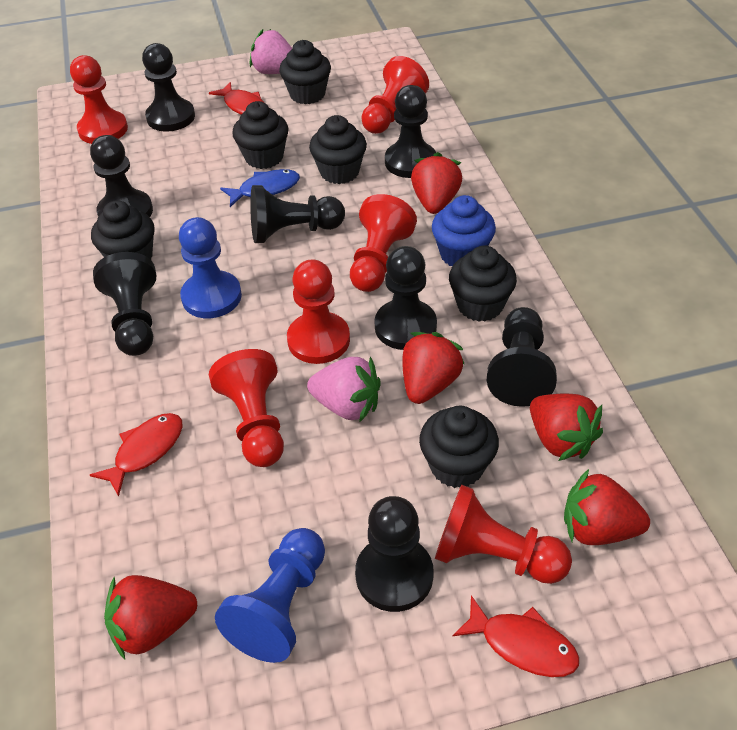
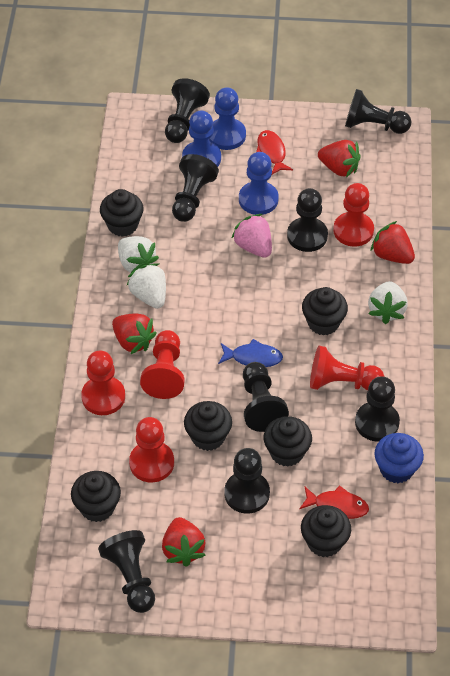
blue pawn: [179,217,242,318] [215,528,325,663] = 2 -> [182,110,221,167] [209,87,246,150] [239,152,279,215] = 3
pink strawberry: [250,29,292,74] [307,356,381,423] = 2 -> [231,214,272,258] = 1
red fish: [90,413,183,497] [209,82,263,114] [453,595,579,677] = 3 -> [256,130,293,174] [299,485,369,519] = 2
red pawn: [70,55,128,144] [209,349,284,467] [287,259,350,364] [350,194,417,292] [361,56,429,134] [435,485,572,584] = 6 -> [81,351,125,415] [129,417,174,482] [140,330,185,399] [310,346,385,390] [333,183,374,247] = 5
red strawberry: [104,575,197,659] [402,332,464,404] [411,152,462,214] [530,394,603,461] [564,469,650,545] = 5 -> [112,313,157,354] [162,517,206,567] [318,140,361,177] [371,221,415,264] = 4
white strawberry: none = 0 -> [118,236,159,273] [127,263,166,309] [368,281,408,324] = 3

